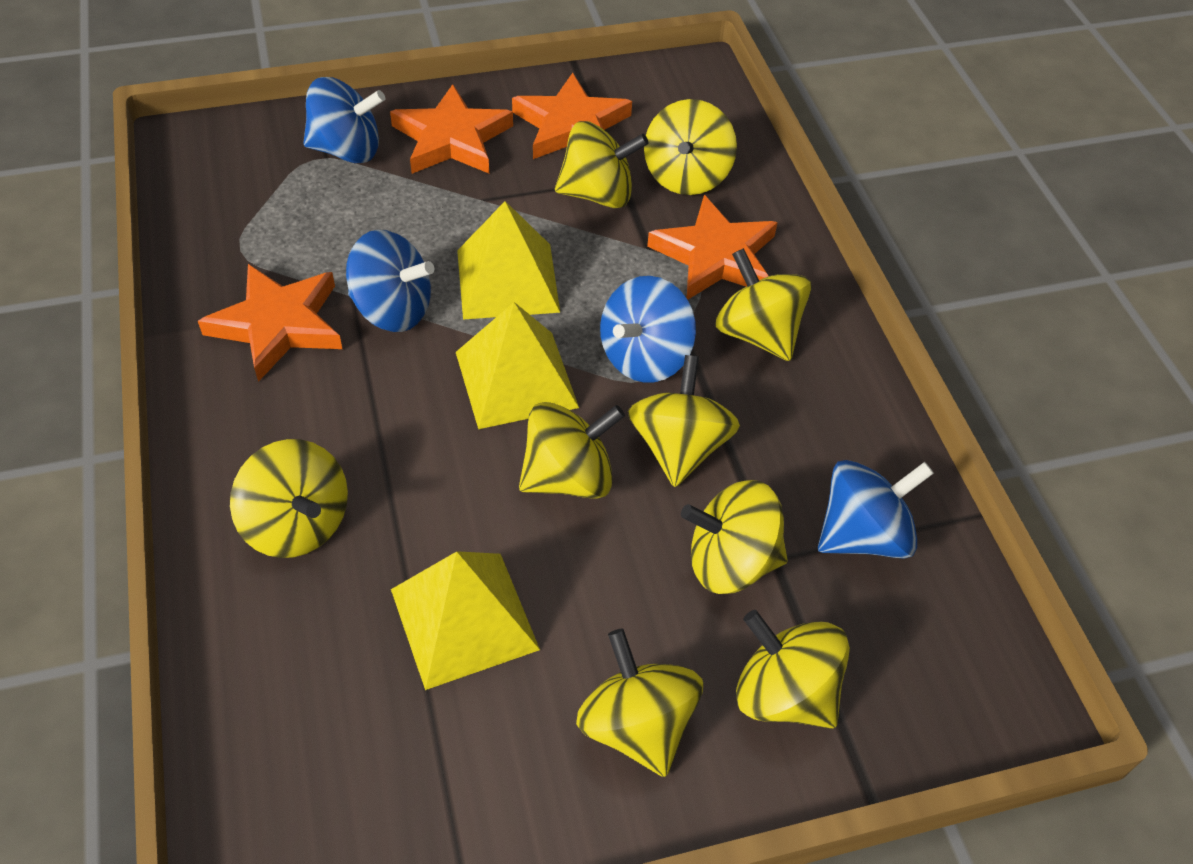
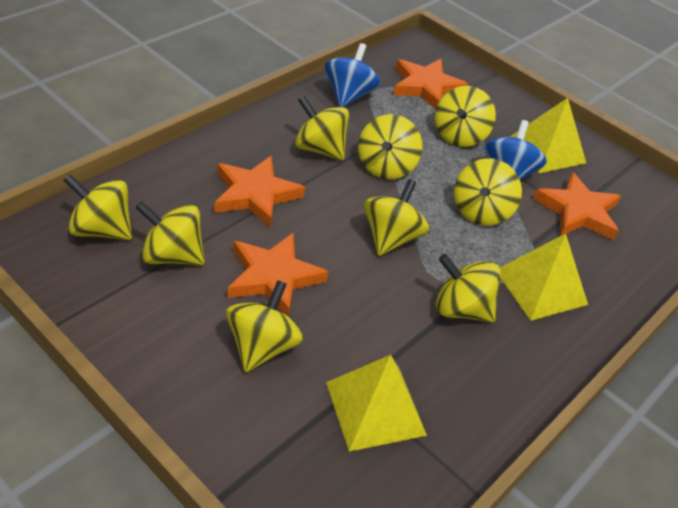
blue spinning top: [303,77,385,163] [346,230,434,332] [600,276,696,383] [818,460,934,559] = 4 -> [325,43,380,107] [484,120,547,181] = 2

